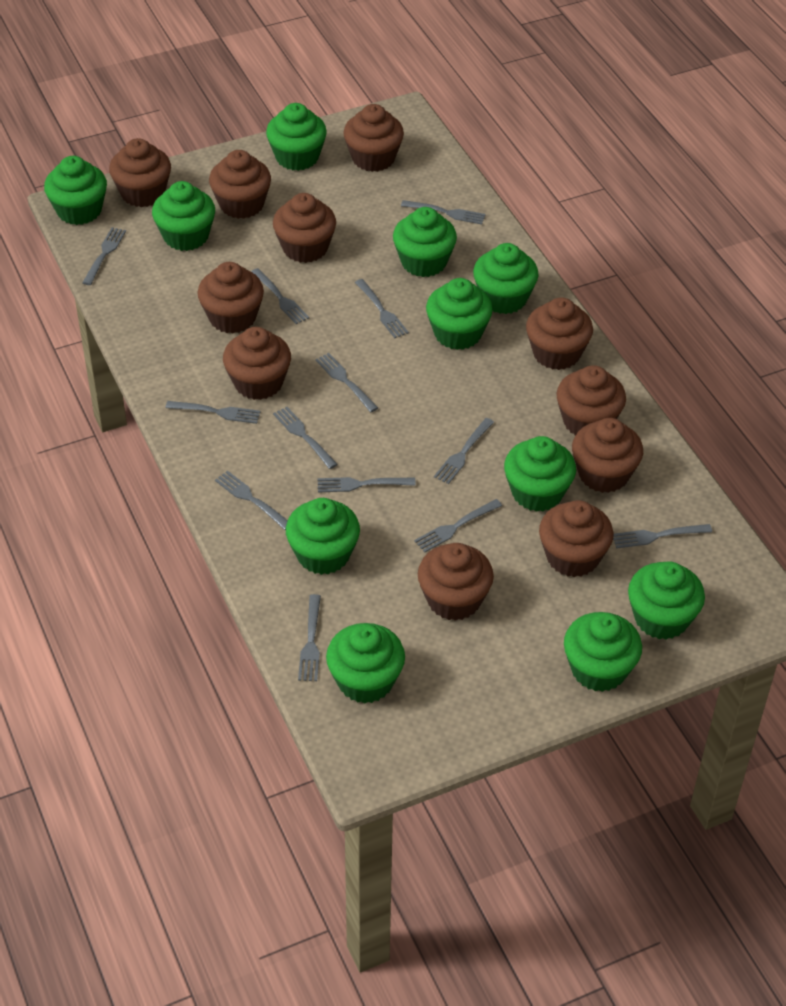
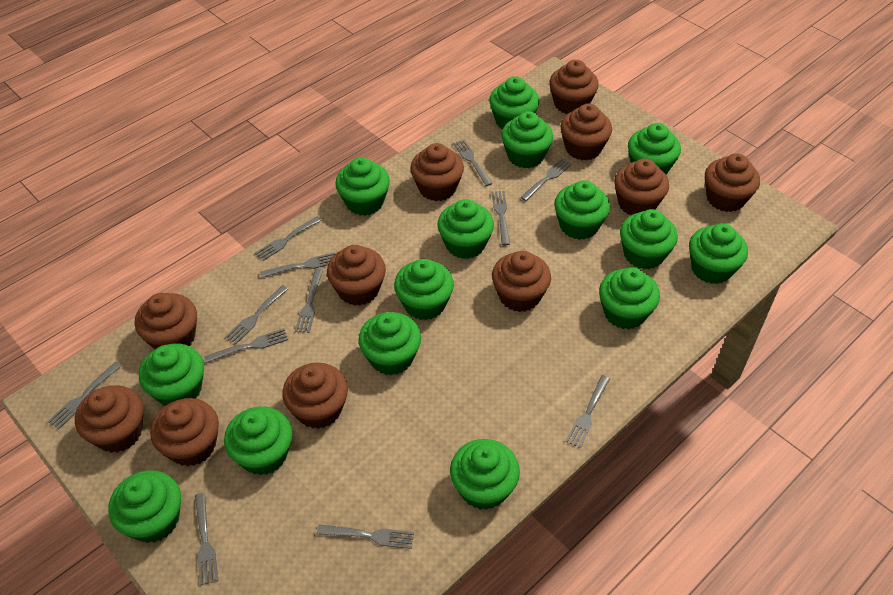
green cupcake: [44,156,107,225] [152,181,215,251] [266,103,327,171] [286,498,360,575] [326,623,405,703] [393,207,457,277] [426,278,493,350] [473,243,539,314] [504,436,576,512] [564,612,642,692] [628,562,705,640] = 11 -> [108,470,181,543] [139,344,204,406] [224,406,292,475] [335,157,390,216] [359,312,421,375] [394,259,454,320] [437,199,494,259] [450,439,520,510] [489,77,539,130] [501,111,553,168] [554,180,610,240] [599,267,660,329] [620,209,678,269] [628,123,681,174] [689,223,748,284] = 15
grey fork: [82,227,126,285] [165,401,260,424] [215,471,288,530] [251,268,309,324] [273,407,338,469] [298,594,321,681] [315,353,378,412] [318,477,416,492] [355,279,409,338] [401,200,486,225] [414,499,502,552] [434,418,494,484] [613,524,712,549] = 13 -> [48,362,121,429] [195,493,218,585] [204,328,288,363] [225,285,288,344] [255,216,322,261] [260,252,336,278] [295,268,323,333] [317,524,414,549] [453,140,493,186] [492,191,510,245] [520,159,571,201] [566,375,610,448] = 12

